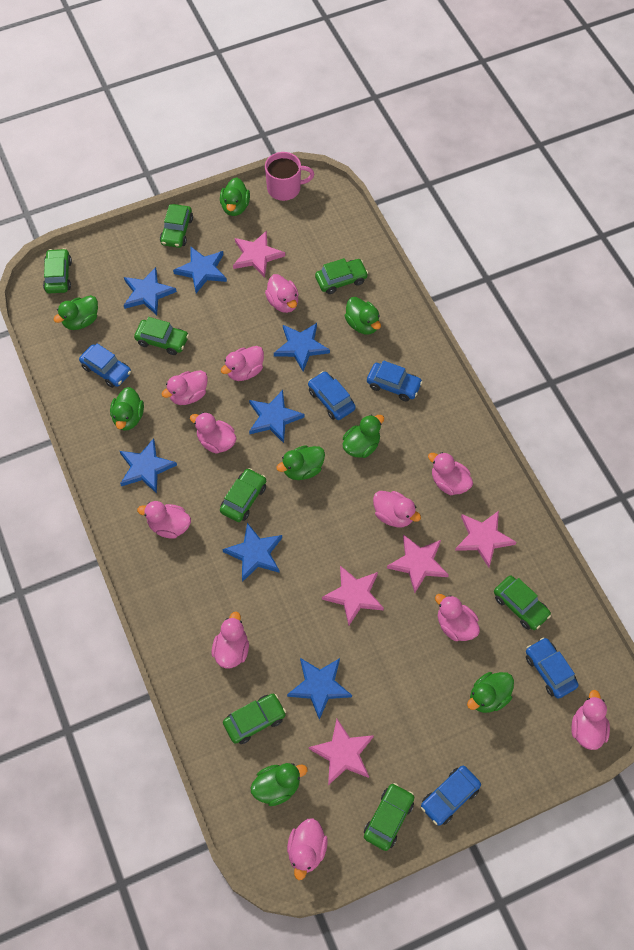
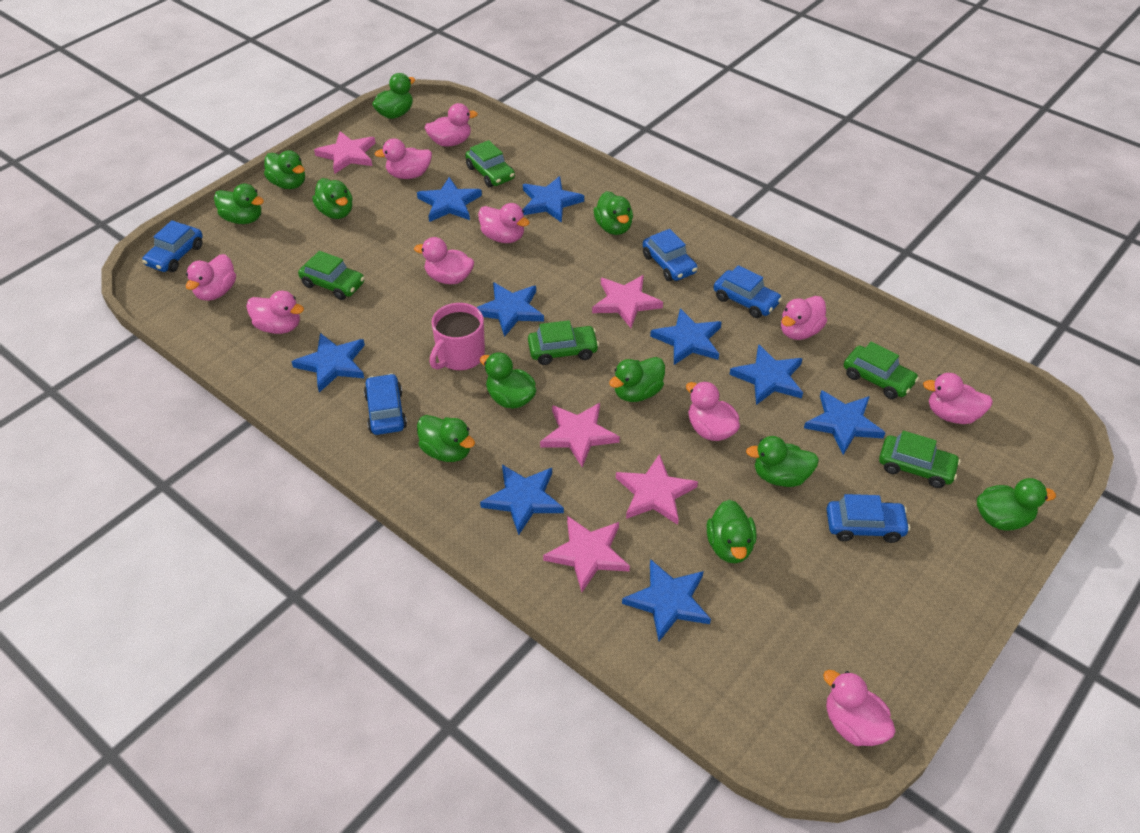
blue star: [120,438,177,494] [124,267,177,315] [173,247,227,293] [222,523,282,582] [249,390,304,443] [274,323,330,371] [287,658,352,720] = 7 -> [291,333,365,393] [417,177,482,222] [476,282,544,337] [480,464,564,535] [523,176,584,223] [622,559,711,641] [650,308,722,365] [729,344,803,405] [804,390,885,455] = 9
green car: [43,248,72,293] [134,317,189,355] [160,204,193,248] [220,468,266,522] [223,694,286,744] [315,258,368,294] [364,783,414,851] [494,576,551,630] = 8 -> [298,251,365,300] [465,140,515,187] [528,320,599,365] [844,342,919,399] [879,431,961,488] = 5
green duck: [53,295,98,330] [110,387,144,431] [220,177,250,216] [250,763,308,806] [276,445,325,480] [342,415,384,458] [345,297,381,334] [467,672,514,713] = 8 -> [214,184,264,224] [264,150,305,189] [312,178,353,219] [372,73,415,119] [417,415,475,462] [480,352,536,409] [594,191,633,235] [609,357,665,402] [707,500,757,563] [746,436,819,487] [977,478,1056,531] = 11
pink duck: [137,501,191,539] [162,370,208,405] [190,412,237,454] [212,611,249,668] [221,346,264,381] [265,274,299,313] [287,818,328,880] [373,491,421,527] [428,452,473,495] [435,594,480,641] [571,690,610,750] = 11 -> [186,254,236,301] [246,291,304,334] [375,138,432,179] [414,237,474,284] [425,103,478,147] [478,203,530,243] [686,381,740,441] [781,296,827,340] [823,670,896,746] [923,373,993,424] = 10

